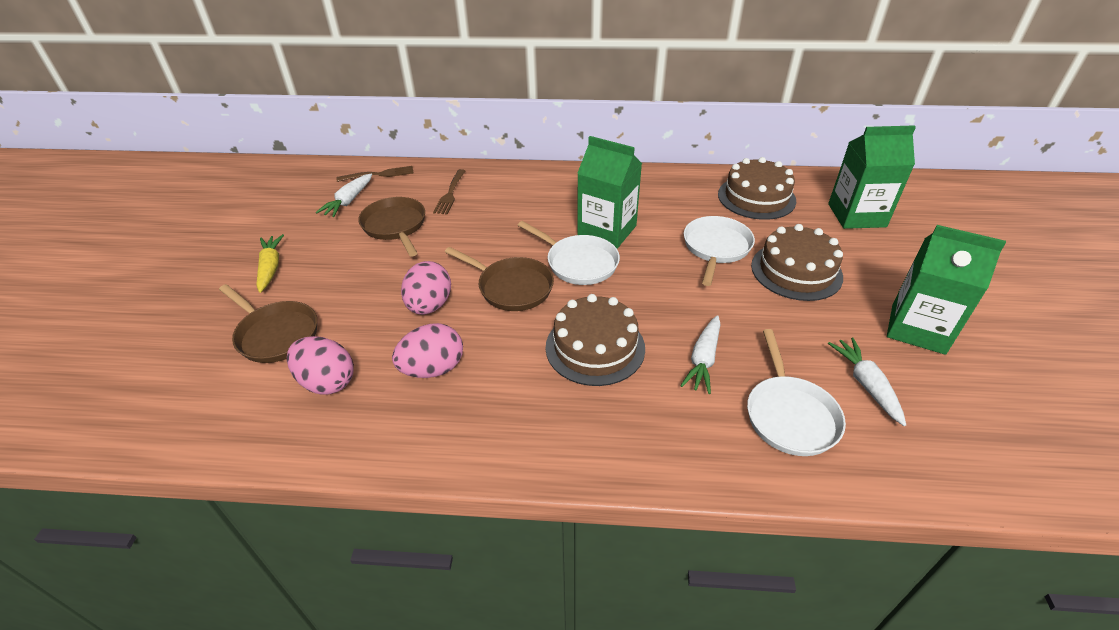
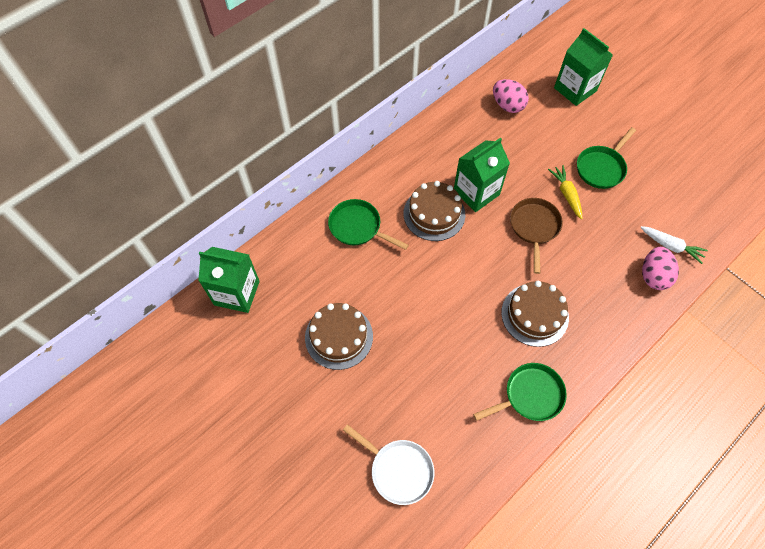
brown fork: [336,166,413,182] [433,169,465,214] = 2 -> none = 0
brown pan: [219,284,317,363] [358,197,425,257] [445,247,554,311] = 3 -> [510,198,563,274] = 1
green pan: none = 0 -> [328,199,409,250] [473,363,567,421] [577,127,636,189] = 3
pink egg: [287,336,354,395] [392,323,463,378] [401,261,451,315] = 3 -> [493,79,529,113] [642,247,679,290] = 2
white carrot: [316,174,372,217] [680,315,721,394] [828,338,906,426] = 3 -> [640,226,708,264] = 1
white pan: [518,221,620,285] [684,216,755,286] [747,329,846,456] = 3 -> [343,424,434,505] = 1

